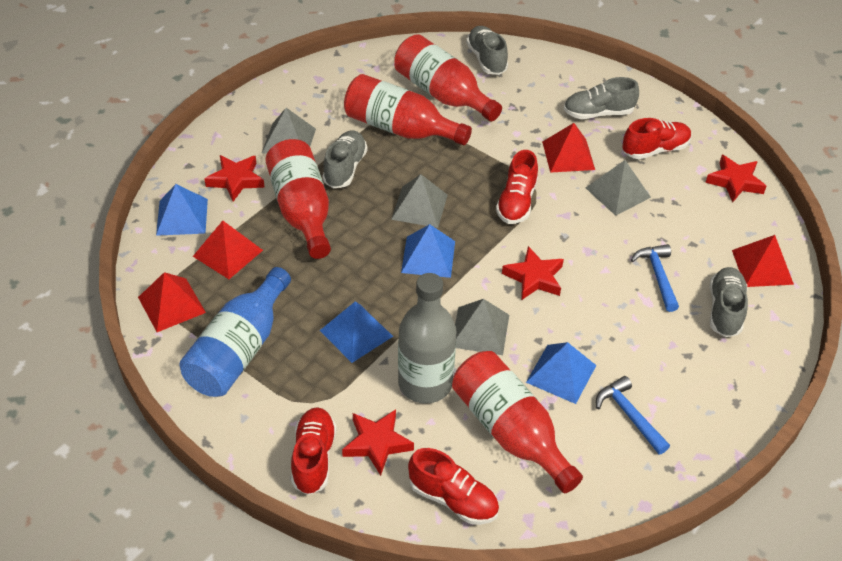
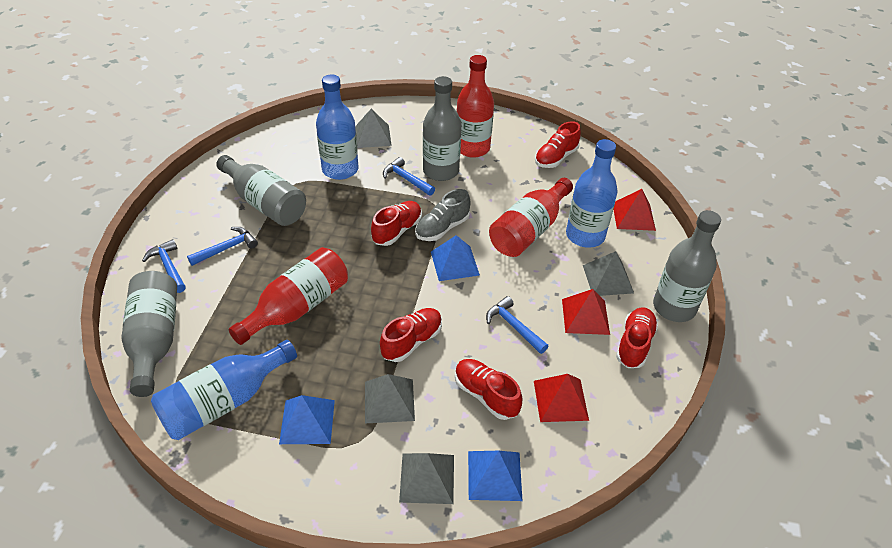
blue bottle: [180,267,291,397] = 1 -> [151,340,297,440] [316,74,358,180] [566,139,618,248] = 3
blue hammer: [596,376,670,454] [631,244,679,312] = 2 -> [142,239,186,293] [187,227,258,266] [383,157,435,196] [486,296,548,354] = 4
blue pyramid: [156,184,208,236] [320,301,393,363] [401,224,455,278] [526,342,596,404] = 4 -> [279,395,335,444] [431,235,480,281] [468,451,522,501] = 3
grey bottle: [398,273,457,404] = 1 -> [121,271,177,397] [216,155,306,226] [423,76,461,181] [653,210,721,322] = 4
grey shoe: [323,131,367,189] [466,26,508,75] [564,77,639,119] [709,267,748,337] = 4 -> [415,189,470,241] = 1
red bottle: [265,139,331,259] [344,74,472,145] [394,34,502,121] [452,351,583,493] = 4 -> [229,247,348,345] [456,55,494,158] [489,178,573,257] = 3
red pyramid: [138,272,206,332] [193,221,263,279] [542,123,595,173] [732,235,794,287] = 4 -> [534,374,589,422] [562,289,610,335] [613,189,656,231] = 3
red shoe: [291,407,337,495] [408,448,499,525] [496,150,538,224] [622,118,692,159] = 4 -> [371,201,422,246] [380,308,442,362] [455,359,522,420] [535,121,581,168] [616,307,658,368] = 5
red star: [204,155,265,202] [342,409,414,476] [502,246,564,300] [705,155,766,202] = 4 -> none = 0

